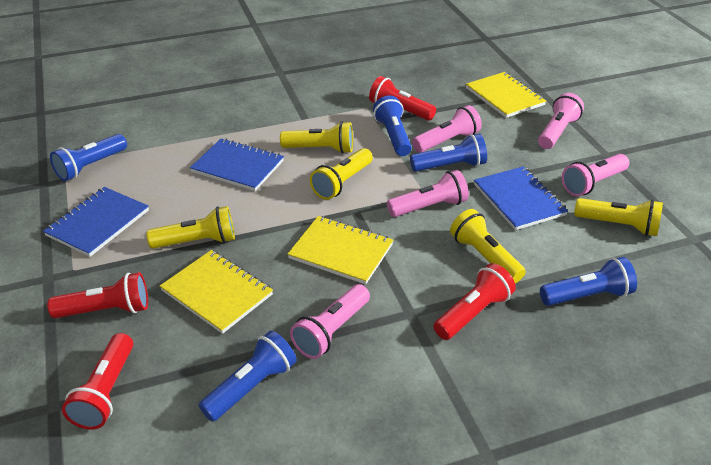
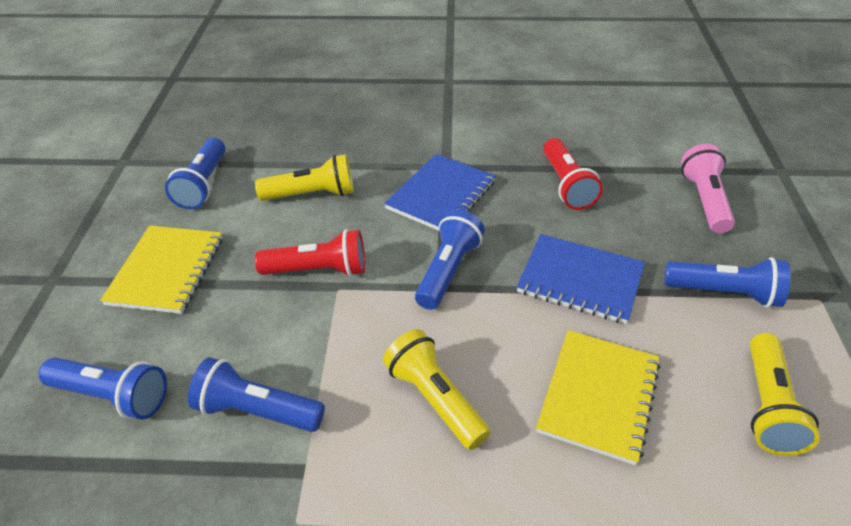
blue notebook: [43,187,149,257] [190,138,284,191] [474,166,568,230] = 3 -> [384,154,496,231] [517,234,645,324] = 2
pink flashlight: [290,284,370,359] [387,170,469,217] [412,105,482,153] [538,93,584,149] [562,154,629,196] = 5 -> [681,144,735,233] = 1
red flashlight: [47,272,148,318] [62,333,133,430] [369,76,436,121] [433,263,516,340] = 4 -> [255,229,365,277] [543,138,603,210] = 2
yellow flashlight: [146,206,235,249] [280,121,353,154] [310,148,373,200] [450,209,526,283] [574,198,663,236] = 5 -> [255,154,353,201] [383,329,490,450] [750,333,820,456] = 3
yellow notebook: [160,250,273,334] [288,216,393,284] [466,72,546,118] = 3 -> [100,225,222,314] [536,330,661,465] = 2

